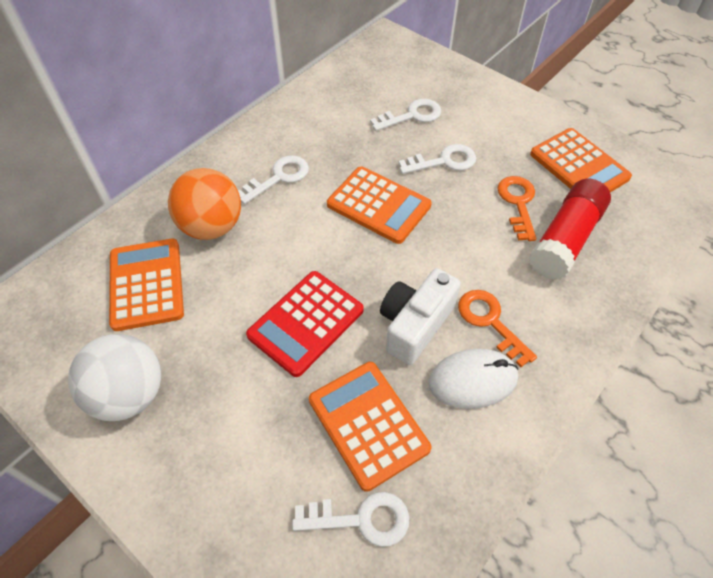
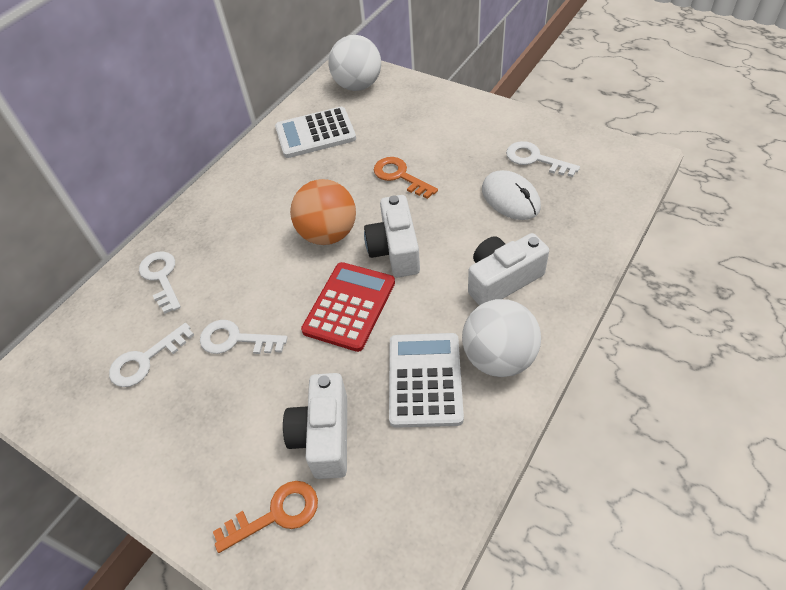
orange calculator: [109,239,184,331] [309,362,431,492] [327,167,432,244] [530,128,632,192] = 4 -> none = 0
red glue stick: [529,179,611,280] = 1 -> none = 0
white ball: [68,334,161,421] = 1 -> [328,35,381,91] [462,299,541,377] = 2
white calculator: none = 0 -> [275,107,356,158] [389,333,464,428] = 2
white camera: [380,268,461,365] = 1 -> [283,373,347,479] [364,195,420,277] [468,233,549,305] = 3

